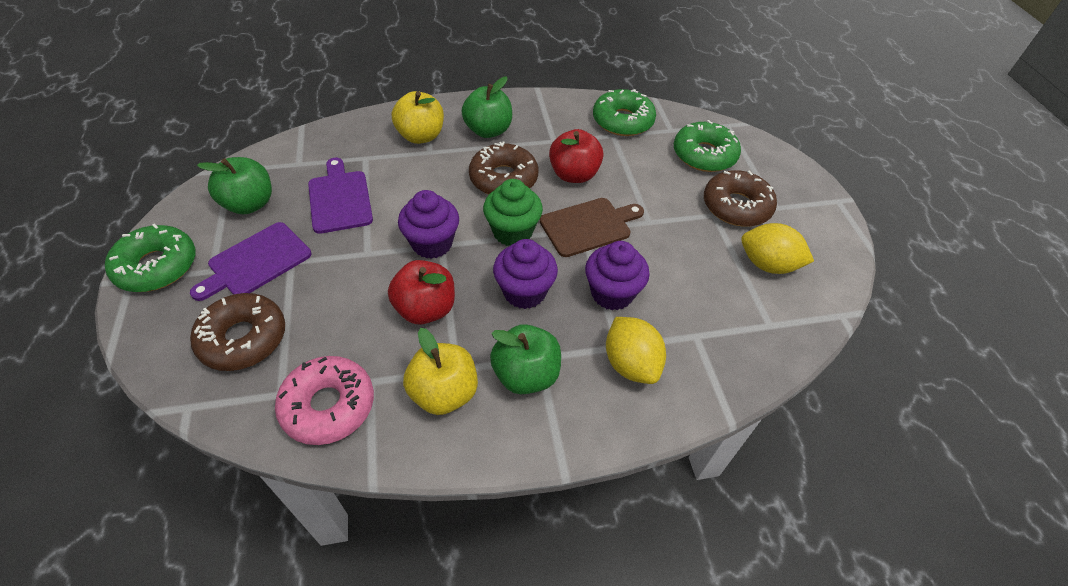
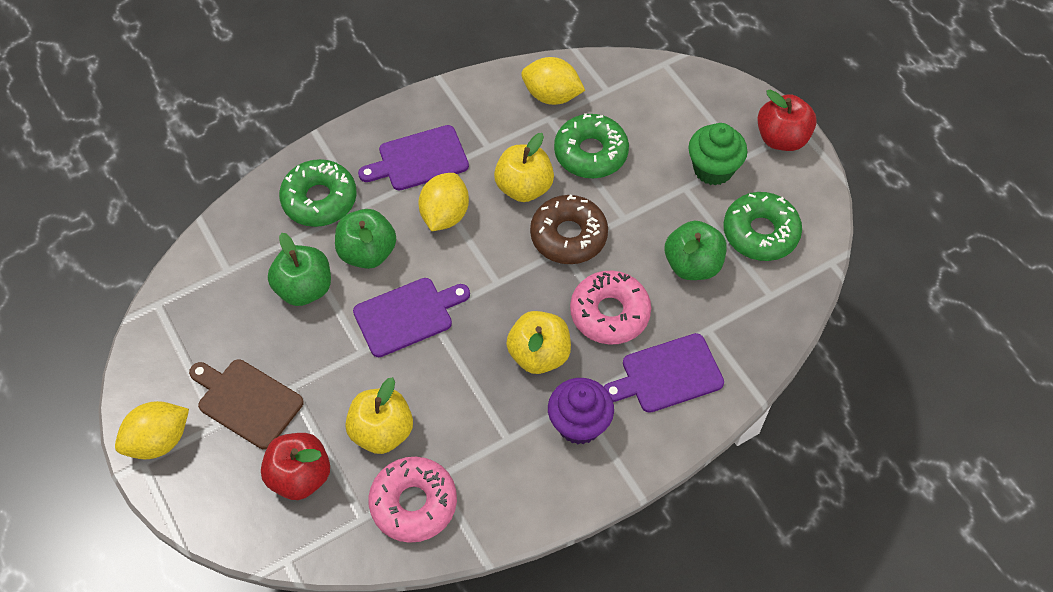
brown donut: [190,293,285,371] [469,142,538,194] [704,170,777,227] = 3 -> [530,194,608,264] = 1
pink donut: [275,356,374,445] = 1 -> [369,457,457,543] [570,271,651,345] = 2
purple cupcake: [398,190,459,259] [493,239,558,309] [585,241,650,310] = 3 -> [548,378,614,445] = 1
purple cutting board: [190,222,311,301] [308,158,373,234] = 2 -> [353,278,470,357] [358,125,469,191] [604,333,724,413] = 3
yellow apple: [392,91,444,144] [403,328,478,415] = 2 -> [346,377,413,454] [494,133,554,202] [506,311,571,374] = 3
yellow lemon: [606,317,666,384] [741,223,814,274] = 2 -> [115,401,189,459] [419,173,469,231] [521,57,585,105] = 3

